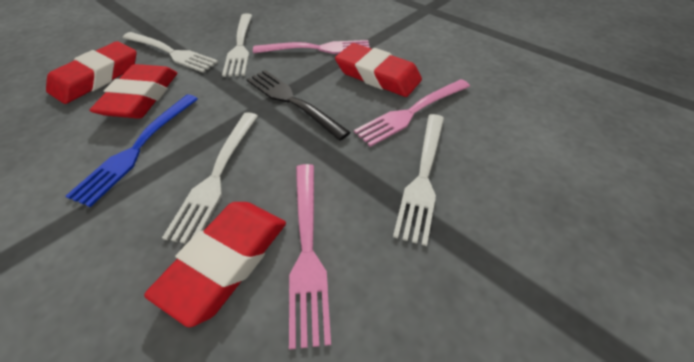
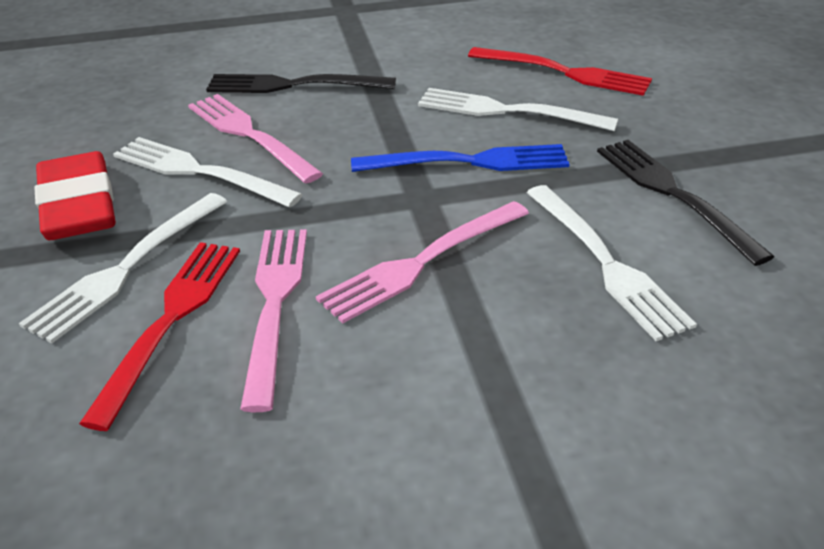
black fork: [246,70,351,141] = 1 -> [206,74,396,93] [597,140,775,266] = 2
red eraser: [46,41,137,104] [89,64,177,119] [144,202,286,327] [335,43,422,97] = 4 -> [35,151,116,240] = 1
red fork: none = 0 -> [79,242,240,431] [468,47,652,96] = 2

